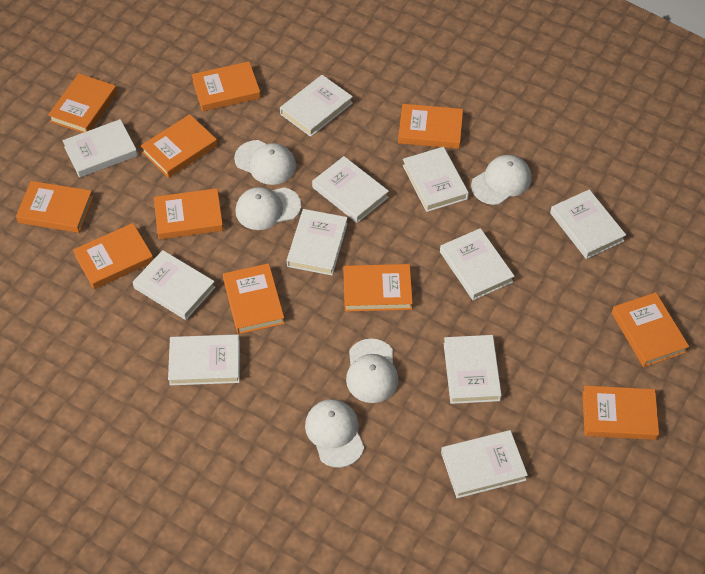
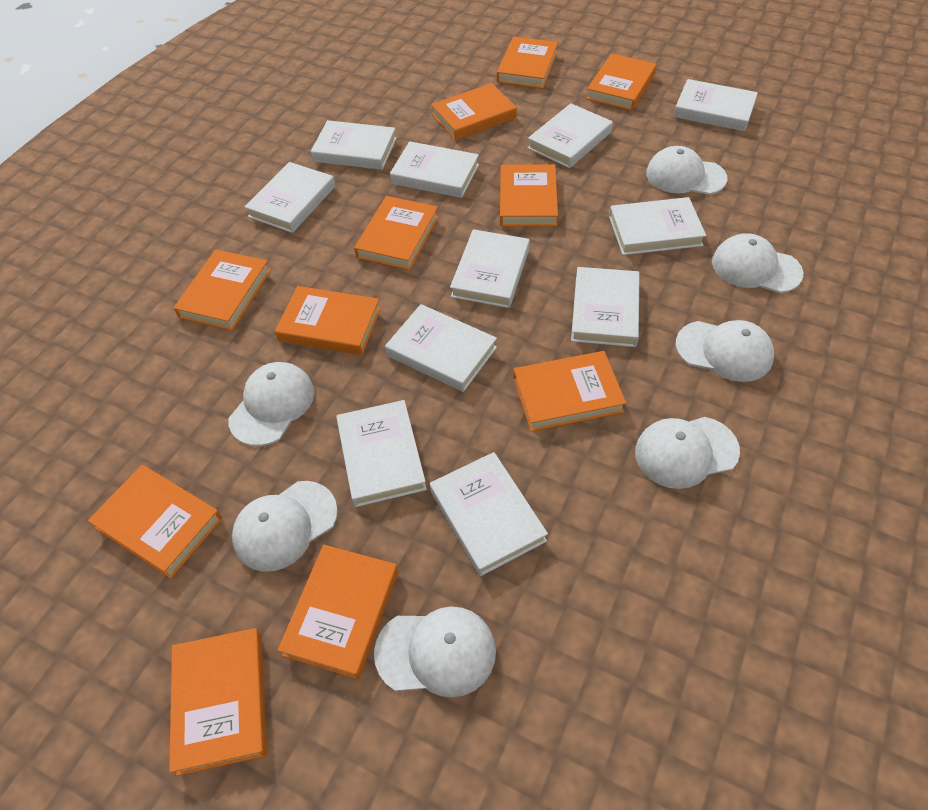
white cap: [234,140,296,185] [235,187,301,230] [305,399,364,468] [346,339,398,403] [471,155,532,205] = 5 -> [228,362,314,446] [232,481,338,572] [374,606,496,698] [635,417,740,489] [646,146,727,195] [676,320,774,382] [712,233,803,293] = 7

